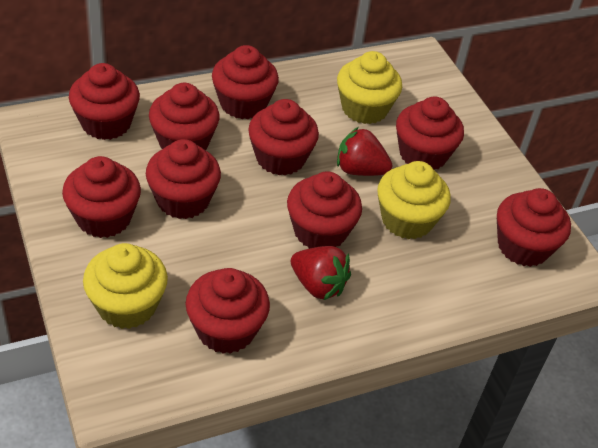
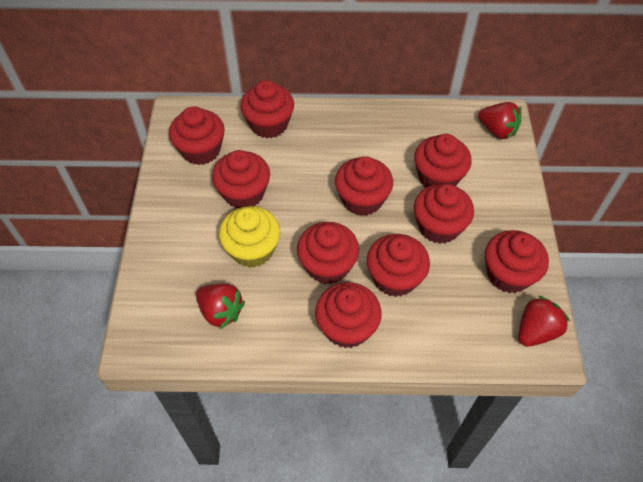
red strawberry: [291,246,351,300] [337,127,392,176] = 2 -> [196,284,245,329] [478,102,522,139] [519,296,570,347] = 3
yellow cupcake: [83,243,168,329] [337,51,402,124] [377,161,451,239] = 3 -> [219,206,280,268] = 1

